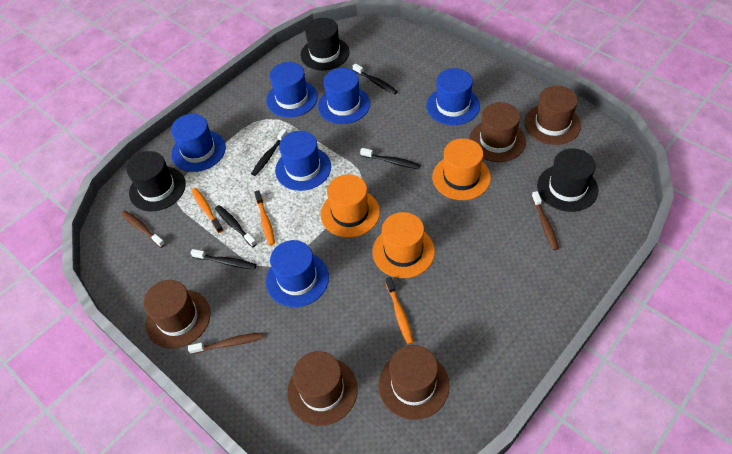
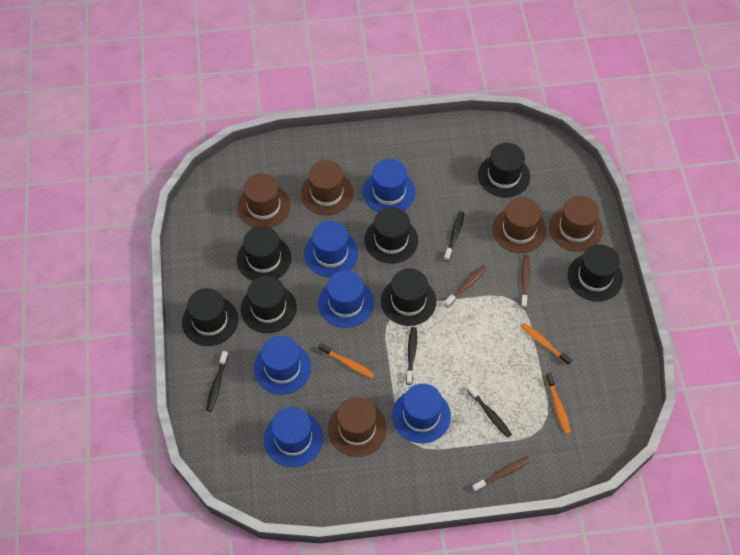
black hat: [127,151,186,211] [300,18,349,70] [537,148,598,212] = 3 -> [182,288,238,346] [237,226,291,281] [241,276,297,333] [364,207,418,264] [381,268,436,326] [478,143,530,198] [568,245,623,301] = 7
black toothbrush: [191,249,257,270] [215,205,257,247] [251,129,288,176] [353,63,398,94] [360,148,421,169] = 5 -> [206,351,228,412] [406,327,417,385] [444,211,465,261] [467,385,512,438] = 4
orange hat: [321,174,380,238] [372,212,435,278] [432,138,491,200] = 3 -> none = 0

